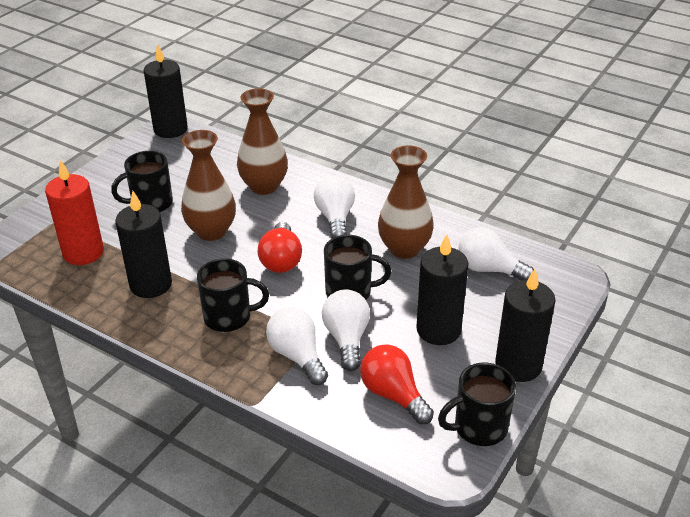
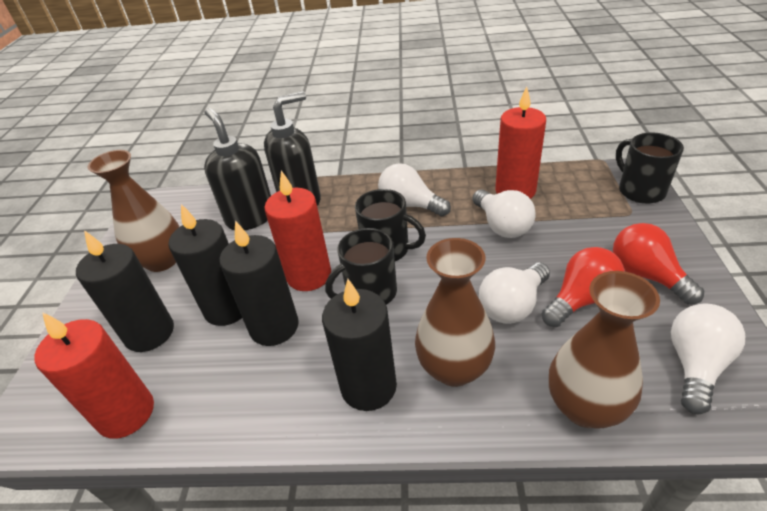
black mug: [111,151,173,212] [197,258,269,332] [324,235,391,300] [438,363,516,446] = 4 -> [325,228,397,305] [355,189,426,261] [616,132,684,204] = 3
black soap dispenser: none = 0 -> [204,108,271,230] [264,91,321,206] = 2
red candle: [45,160,104,265] = 1 -> [35,312,154,439] [264,171,331,291] [495,87,546,199] = 3

